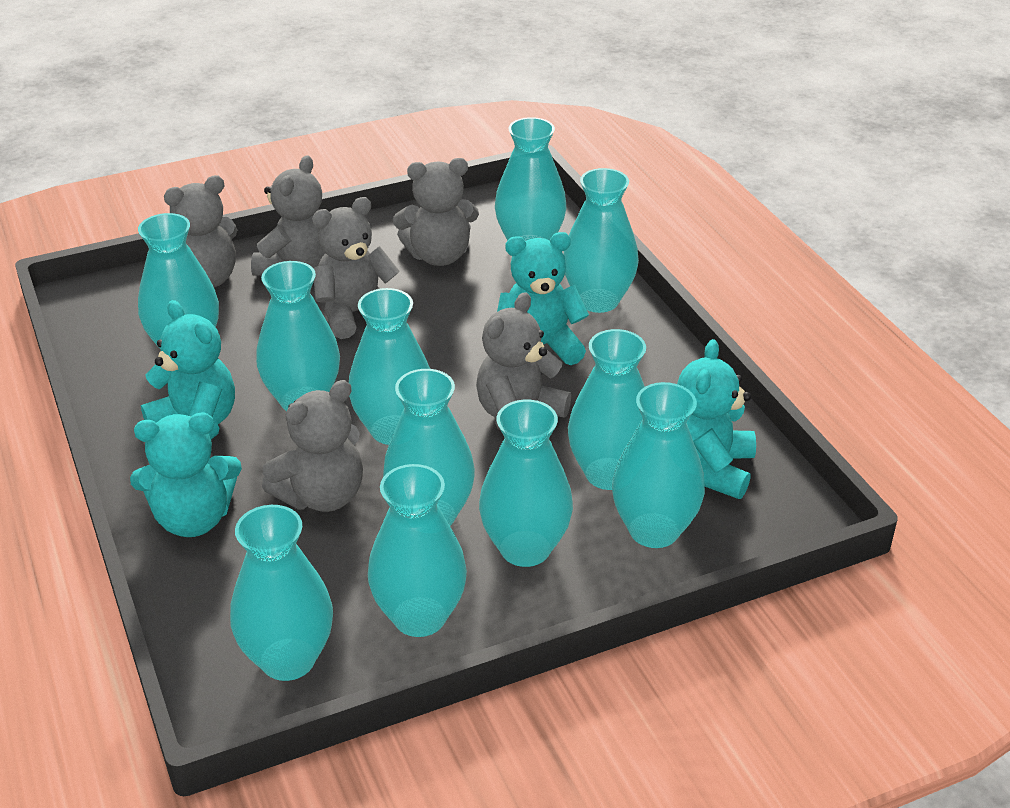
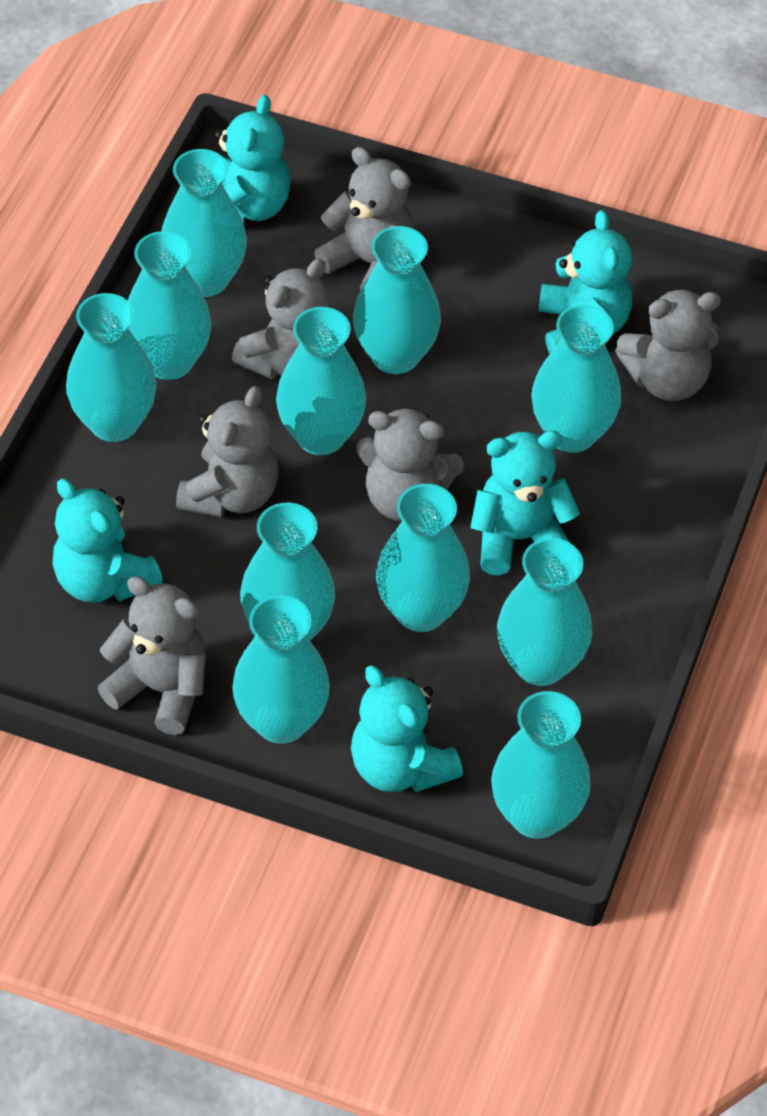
turquoise teddy bear: [130,413,242,537] [141,300,235,439] [497,232,589,365] [677,339,756,499] = 4 -> [52,478,163,603] [215,95,291,224] [351,665,463,792] [470,431,580,575] [539,210,632,354] = 5

